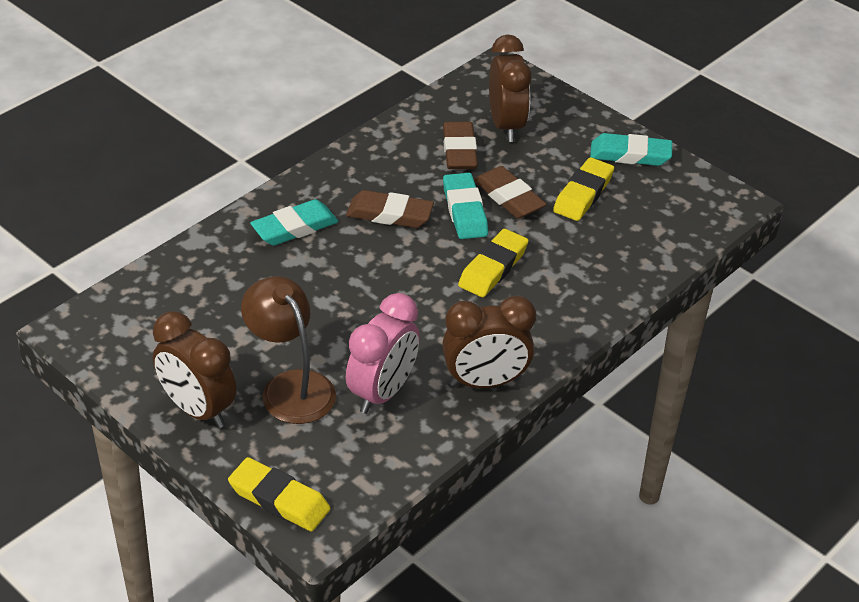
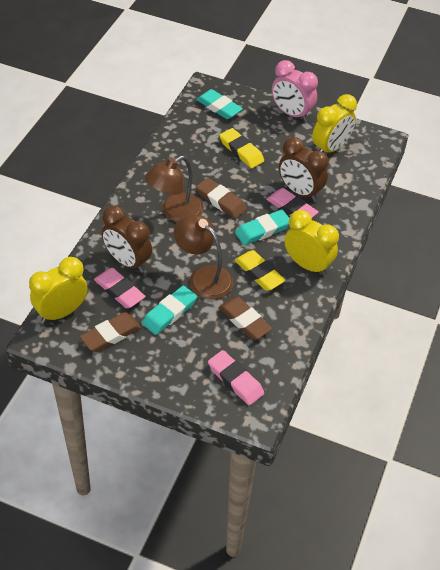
brown clock: [153,311,237,428] [442,296,536,388] [489,34,532,142] = 3 -> [102,205,152,273] [279,137,329,202] = 2
brown lamp: [241,276,336,424] = 1 -> [145,156,204,222] [174,214,234,300] = 2
pink eraser: none = 0 -> [94,268,146,308] [208,350,264,405] [266,188,319,217] = 3
yellow clock: none = 0 -> [29,257,88,323] [285,210,339,276] [312,94,357,153] = 3
yellow eraser: [228,457,331,532] [458,229,529,297] [553,157,614,221] = 3 -> [220,128,264,168] [234,250,286,291] = 2

